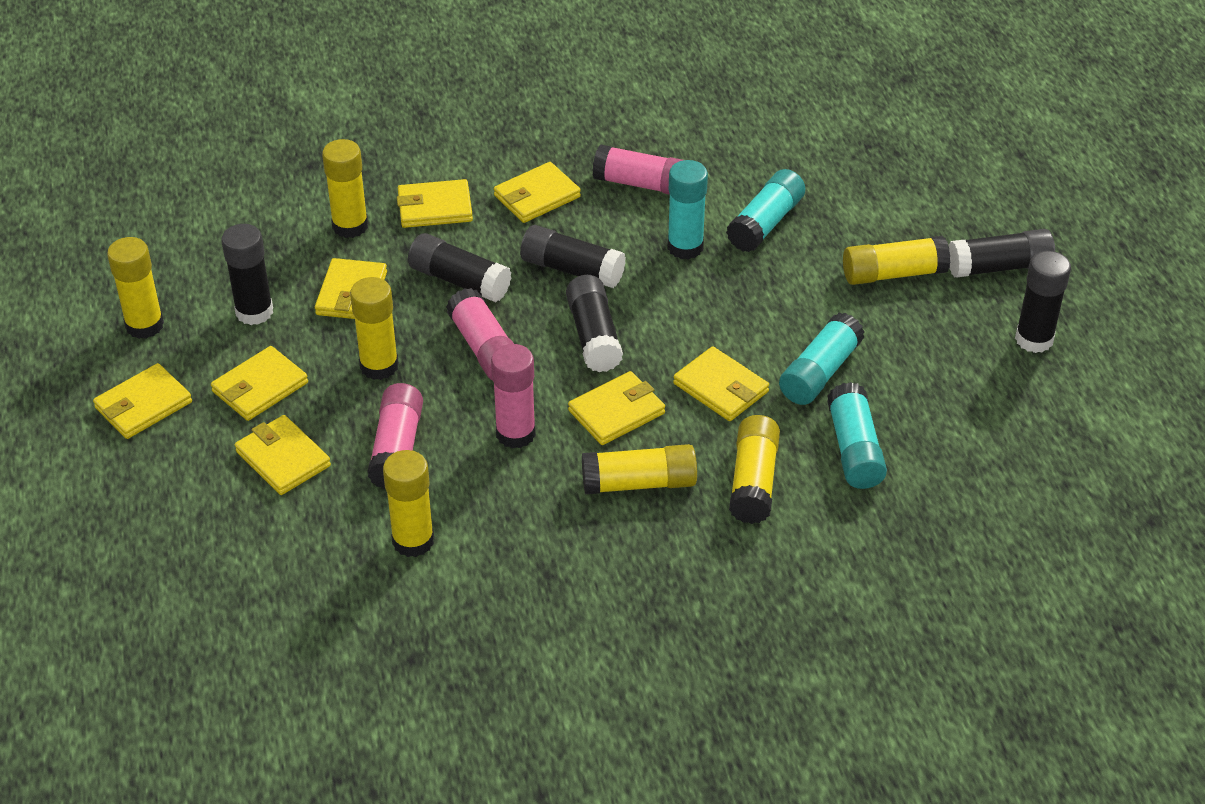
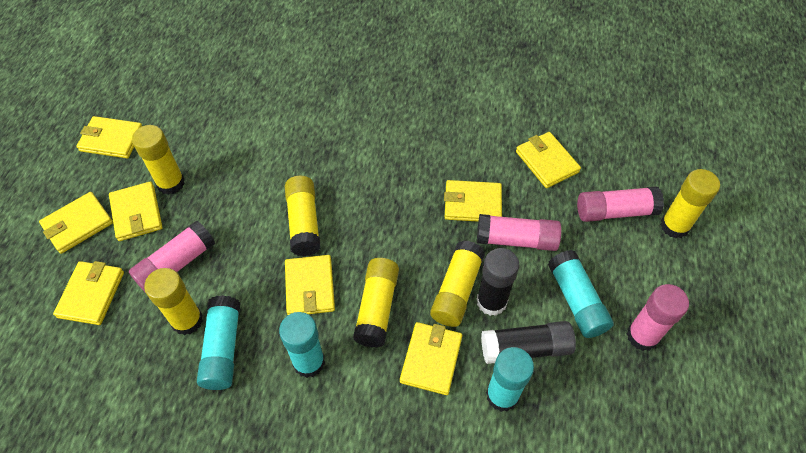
black glue stick: [221,224,273,325] [408,233,511,302] [520,225,626,288] [566,275,623,372] [948,229,1055,278] [1015,251,1071,353] = 6 -> [476,248,519,316] [481,321,576,364] = 2
yellow glue stick: [107,237,164,339] [322,139,368,238] [350,277,399,380] [383,450,434,557] [582,444,697,494] [729,415,780,524] [843,236,950,285] = 7 -> [132,125,185,195] [144,268,203,335] [285,176,321,256] [353,258,399,348] [430,240,485,327] [660,169,720,238] = 6

